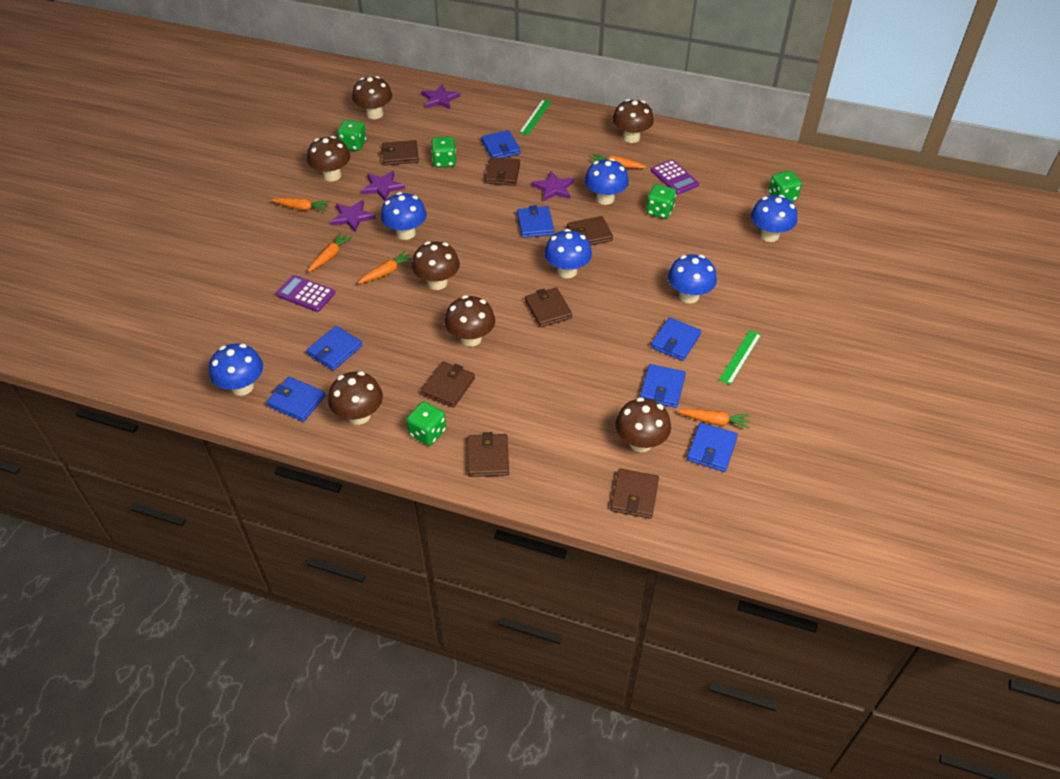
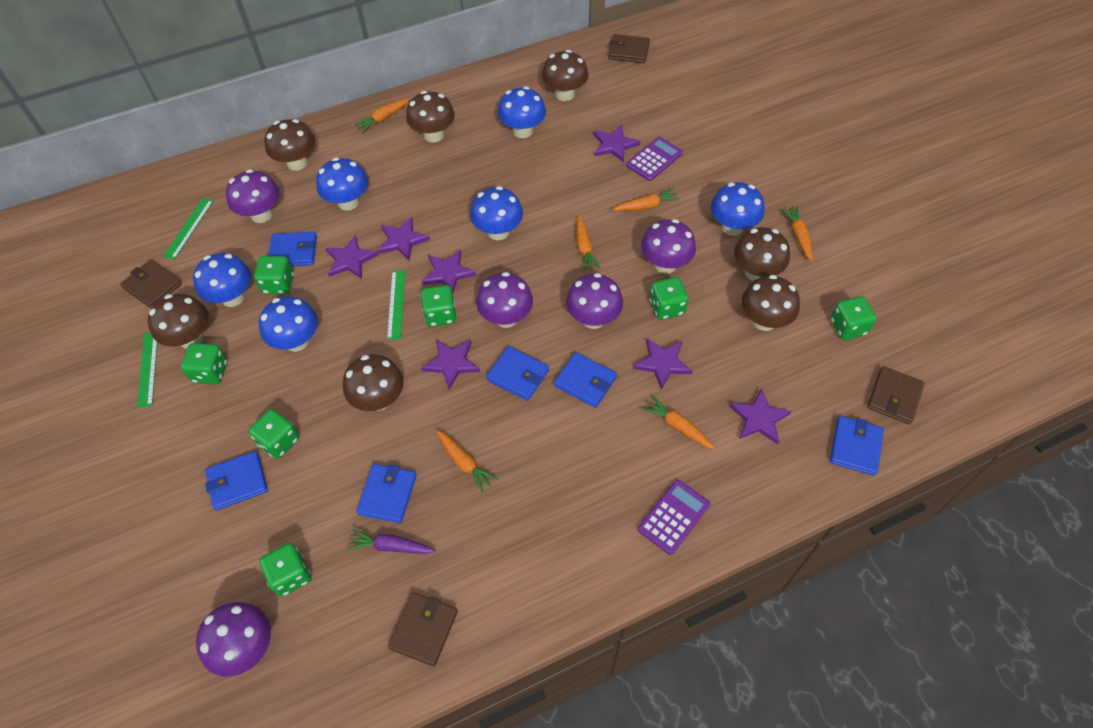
blue wallet: [266,377,325,422] [306,326,362,370] [481,130,520,158] [517,205,554,238] [640,364,686,408] [651,317,701,361] [687,422,738,472] = 7 -> [205,451,268,510] [268,232,317,266] [356,464,417,523] [486,346,549,401] [554,352,617,408] [830,416,884,476] = 6
brown wallet: [381,140,419,165] [421,361,475,408] [468,432,509,477] [485,157,520,186] [525,287,572,327] [567,216,613,245] [611,469,659,519] = 7 -> [120,260,182,309] [388,592,458,666] [608,34,650,63] [867,366,925,425] = 4
green dice: [337,120,366,151] [406,401,446,446] [431,137,456,168] [646,184,676,219] [768,171,802,202] = 5 -> [181,343,227,384] [249,409,299,459] [254,256,294,294] [259,543,311,597] [421,285,456,327] [650,277,688,320] [830,296,876,340] = 7
green ruler: [519,99,551,135] [719,330,761,385] = 2 -> [137,332,158,408] [163,198,214,260] [387,270,406,340] = 3
orange carrot: [271,198,330,211] [308,233,352,272] [358,251,413,284] [590,154,647,169] [677,409,750,429] = 5 -> [354,98,410,132] [436,430,497,493] [577,215,600,271] [612,188,680,211] [642,396,715,449] [781,206,813,262] = 6
purple carrot: none = 0 -> [347,529,436,554] = 1
purple mushroom: none = 0 -> [196,602,271,677] [226,169,280,223] [476,272,533,328] [566,273,623,329] [641,219,696,274] = 5
purple star: [330,200,376,232] [361,171,405,201] [421,84,460,109] [532,171,574,201] = 4 -> [325,235,378,279] [378,217,430,260] [421,340,480,389] [422,249,476,294] [593,124,641,163] [633,338,693,390] [729,389,792,444] = 7

